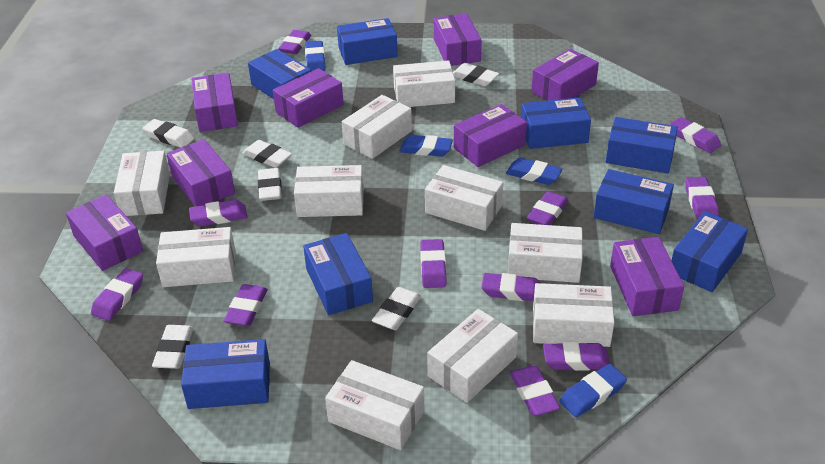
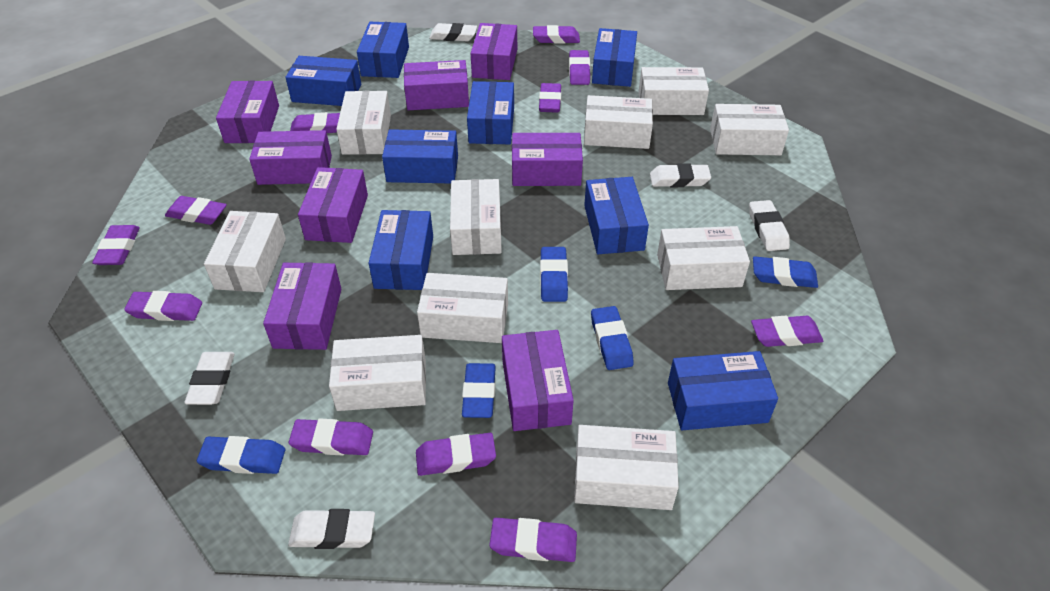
blue eraser: [305,41,326,71] [400,135,453,157] [506,158,563,185] [559,364,627,417] = 4 -> [197,436,285,474] [462,363,496,418] [540,247,568,302] [591,306,634,370] [753,256,818,288] = 5
white eraser: [143,119,194,148] [152,325,194,369] [242,140,292,168] [258,168,282,201] [372,287,421,330] [453,63,499,86] = 6 -> [184,352,235,405] [288,509,375,549] [429,23,477,41] [650,163,711,187] [749,200,790,251] = 5

